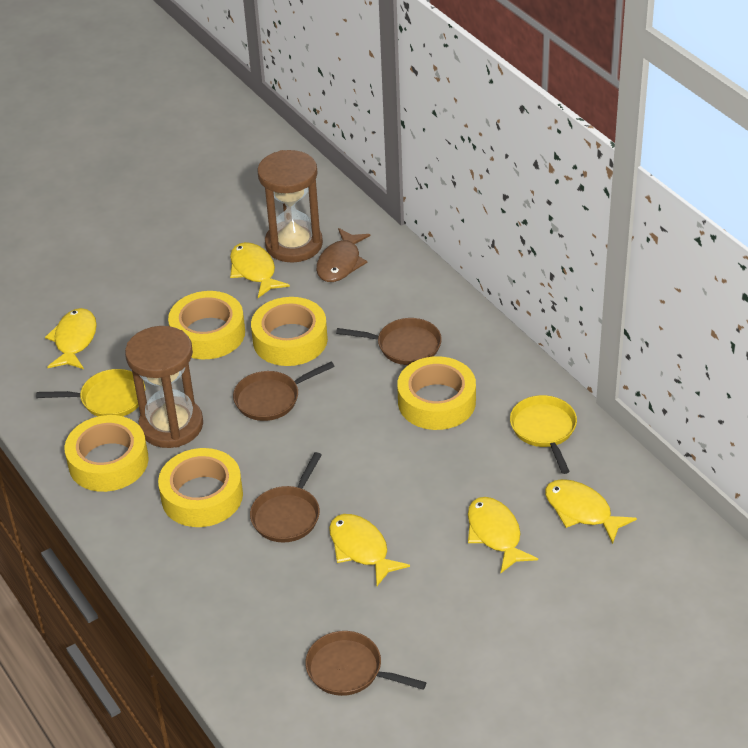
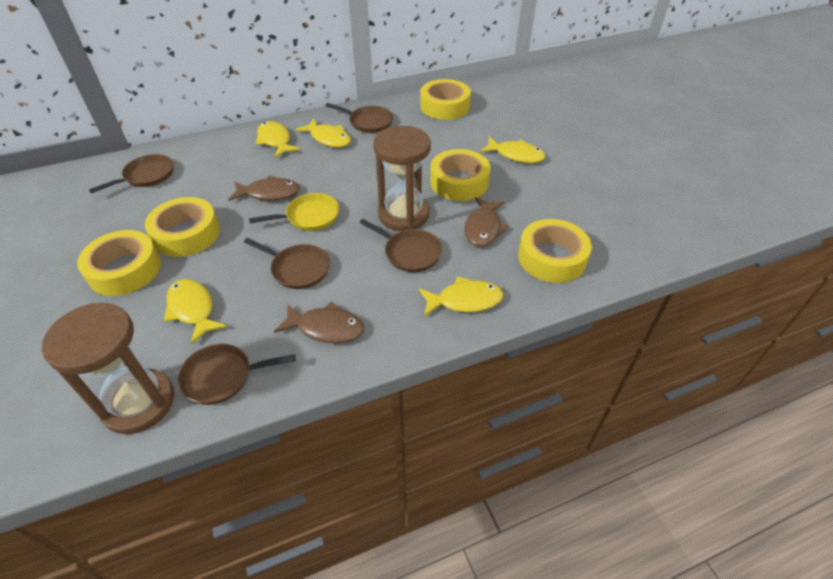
brown fish: [316,228,370,282] = 1 -> [228,175,300,201] [274,302,364,343] [464,197,509,247] = 3
brown pan: [233,361,335,421] [250,452,322,543] [305,631,427,696] [336,318,442,365] = 4 -> [89,154,173,193] [178,344,296,405] [244,238,330,289] [325,103,393,133] [359,219,442,272] = 5
yellow pan: [36,369,145,417] [510,395,577,474] = 2 -> [249,193,339,231] = 1

